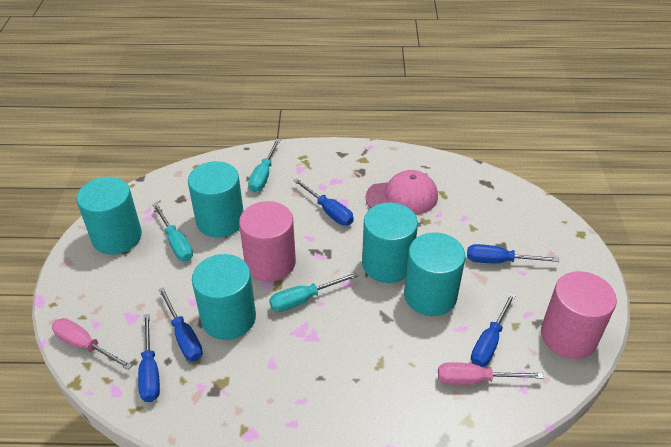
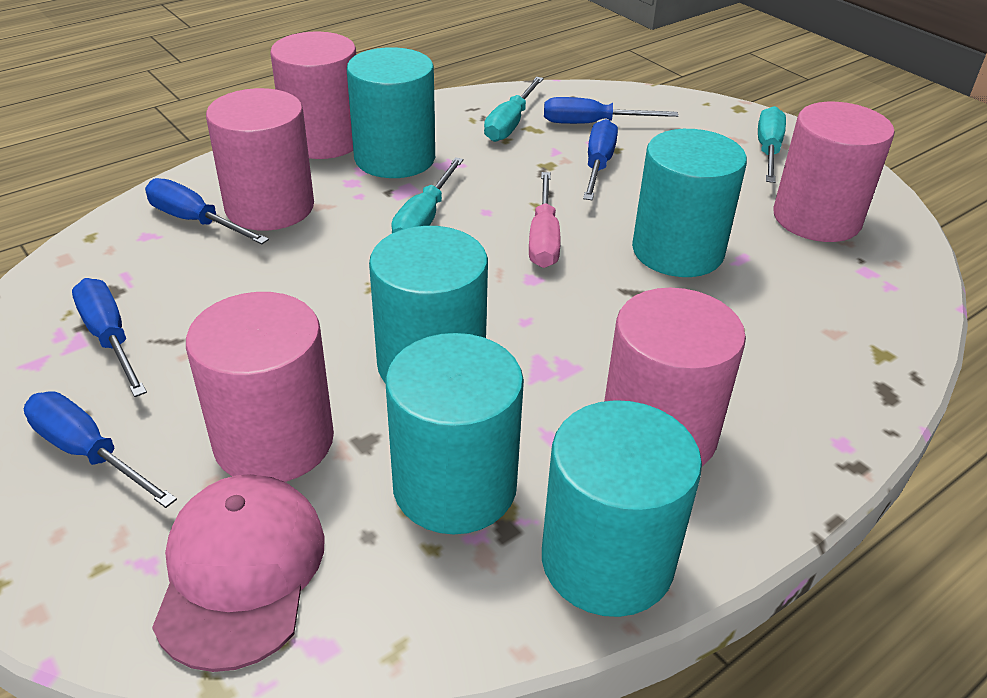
pink cylinder: [239,201,296,282] [541,271,617,359] = 2 -> [186,292,334,482] [206,88,314,231] [270,32,356,159] [604,288,746,466] [773,102,895,242] = 5
pink screwdriver: [52,318,133,370] [438,362,544,385] = 2 -> [529,172,561,268] = 1

